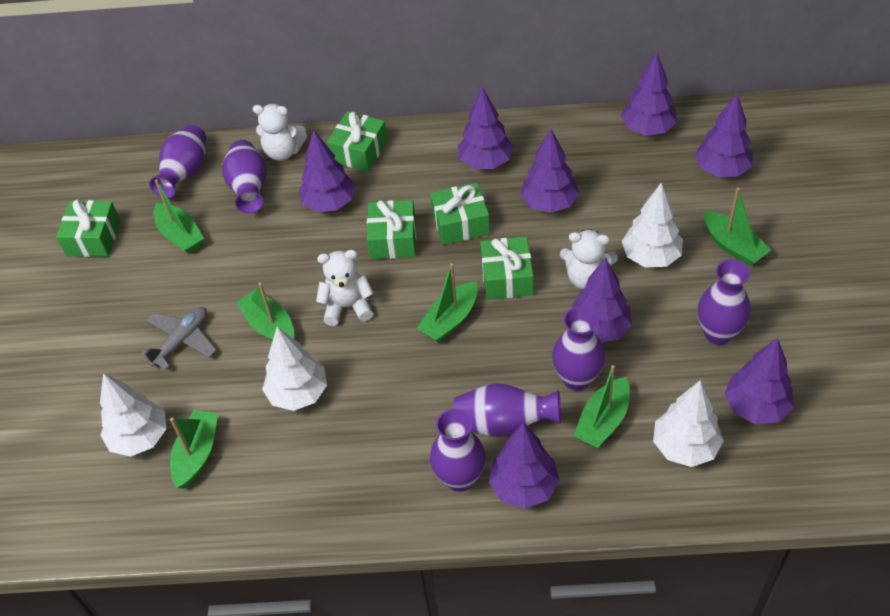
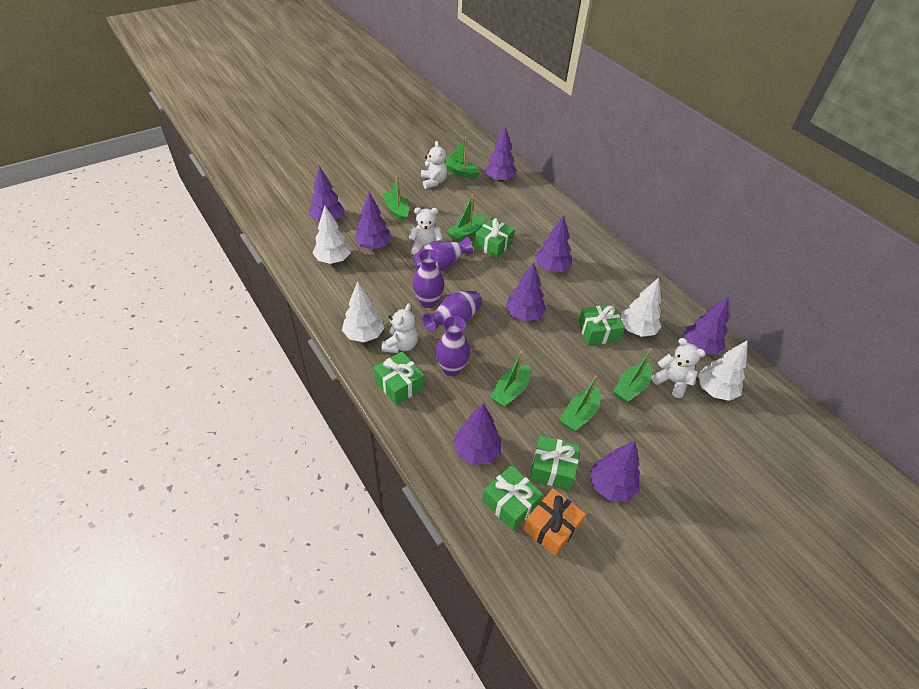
grey plane: [140,307,217,370] = 1 -> none = 0
orange gift: none = 0 -> [523,488,586,556] = 1
purple vase: [149,125,206,198] [222,140,267,213] [430,409,486,492] [453,383,561,437] [552,306,605,391] [698,259,750,345] = 6 -> [412,237,473,271] [412,249,444,308] [422,291,482,332] [435,316,470,376] = 4
white teddy bear: [253,104,307,161] [316,250,374,326] [560,229,618,289] = 3 -> [382,303,418,353] [409,207,443,255] [421,141,448,189] [652,338,705,398] = 4

